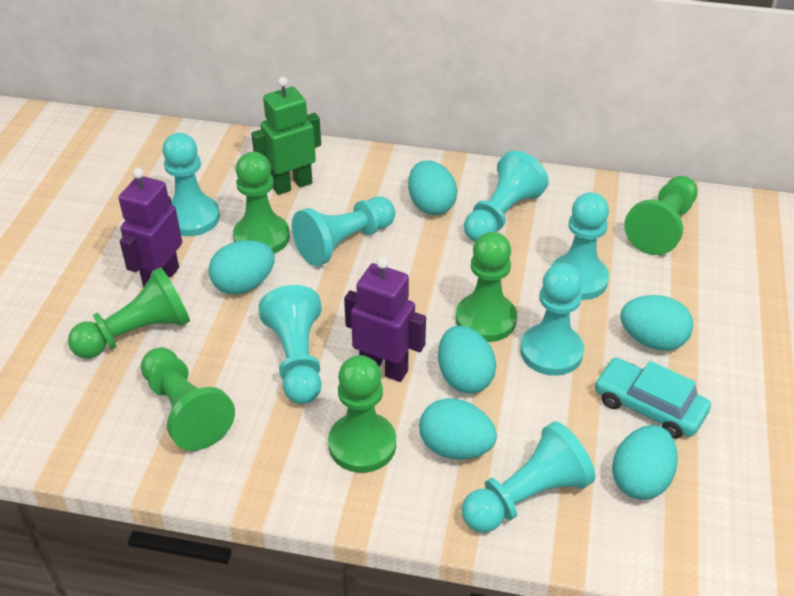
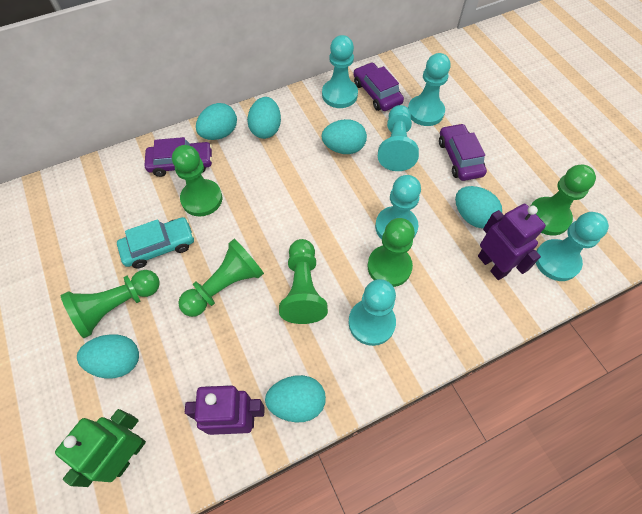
purple car: none = 0 -> [144,137,212,177] [353,62,404,111] [439,123,487,181] = 3
turquoise pawn: [162,133,220,236] [258,285,322,404] [292,197,395,266] [462,421,595,533] [464,151,549,242] [520,263,584,376] [551,192,609,300] = 7 -> [322,35,358,108] [349,279,396,346] [375,175,421,239] [378,105,419,171] [408,53,451,126] [536,212,609,281] = 6

